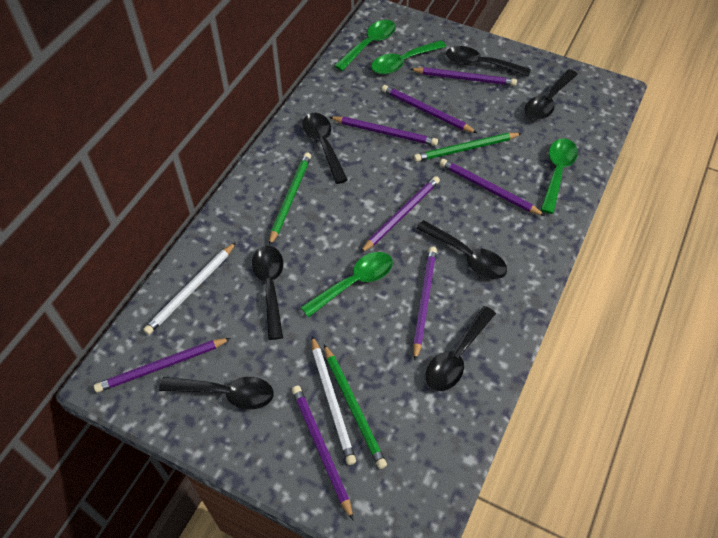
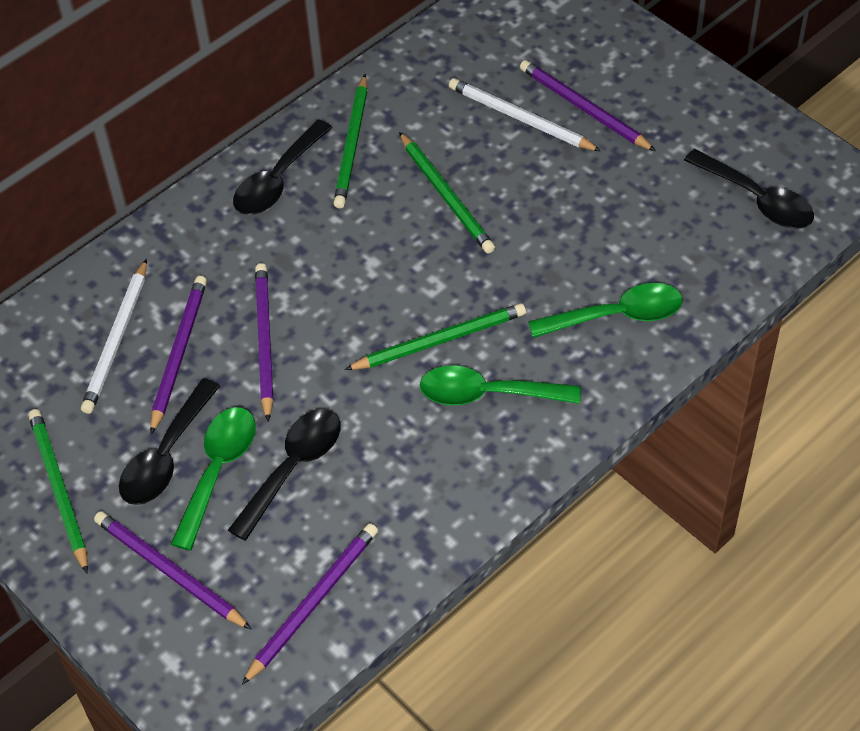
black spoon: [159,377,274,409] [252,246,283,340] [303,113,348,184] [416,220,507,279] [426,306,496,391] [446,46,531,77] [524,69,578,120] = 7 -> [119,378,220,505] [228,409,341,541] [233,120,332,215] [684,149,814,229] = 4
green pencil: [269,152,311,246] [324,344,387,469] [414,133,522,162] = 3 -> [28,409,88,573] [333,74,368,208] [344,303,526,370] [399,132,495,254] = 4
green spoon: [300,252,393,318] [334,20,396,71] [371,40,446,74] [541,138,578,214] = 4 -> [171,407,256,551] [420,365,581,405] [528,283,683,338] = 3
purple pencil: [94,338,231,393] [292,385,353,520] [329,117,438,146] [360,176,440,253] [382,85,477,133] [410,67,517,86] [413,247,437,361] [440,159,545,216] = 8 -> [94,511,251,629] [150,276,207,434] [242,523,378,685] [255,263,273,421] [520,60,656,151] = 5

